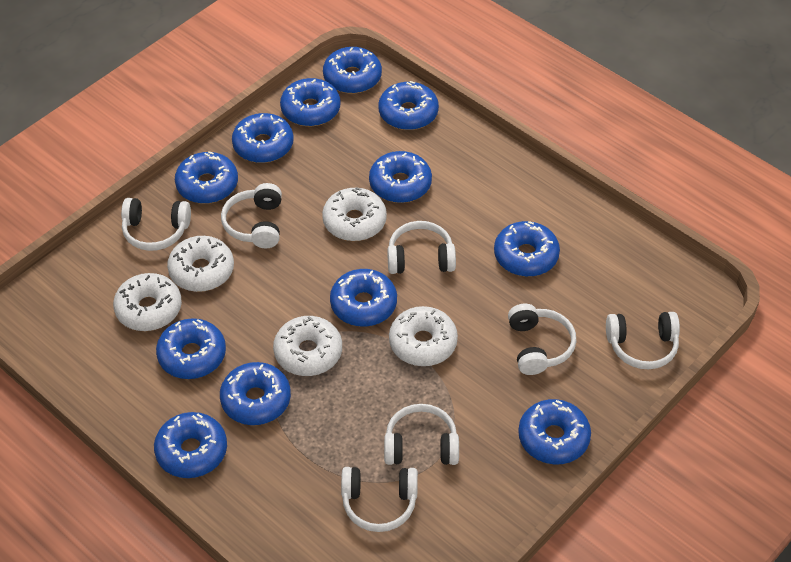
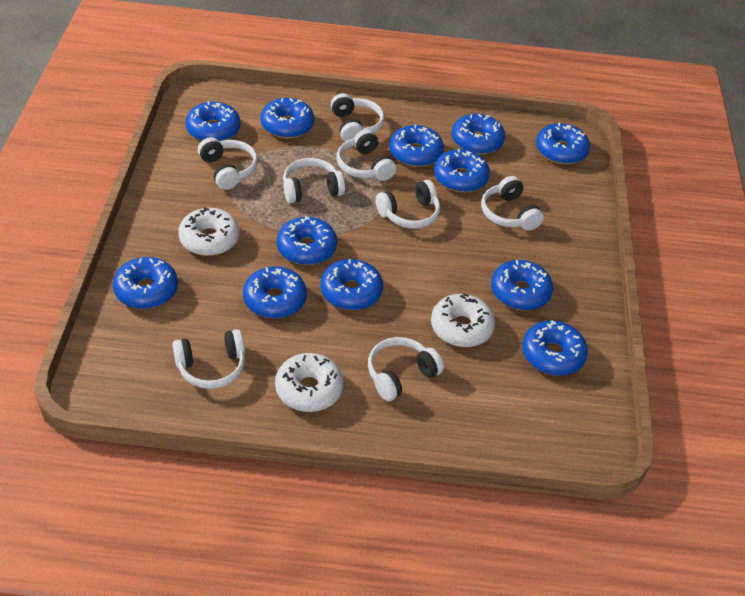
white donut: [113,273,182,331] [167,236,234,292] [273,316,342,376] [322,187,387,241] [389,306,458,366] = 5 -> [178,207,239,256] [275,353,344,412] [431,294,495,347] = 3
white headphones: [121,198,191,251] [221,183,282,248] [341,467,418,532] [384,404,459,465] [387,221,456,274] [508,304,577,375] [606,312,680,369] = 7 -> [172,329,245,389] [198,137,258,190] [283,158,345,203] [331,93,385,142] [337,129,396,181] [368,337,444,401] [375,180,440,229] [481,176,544,231] = 8

